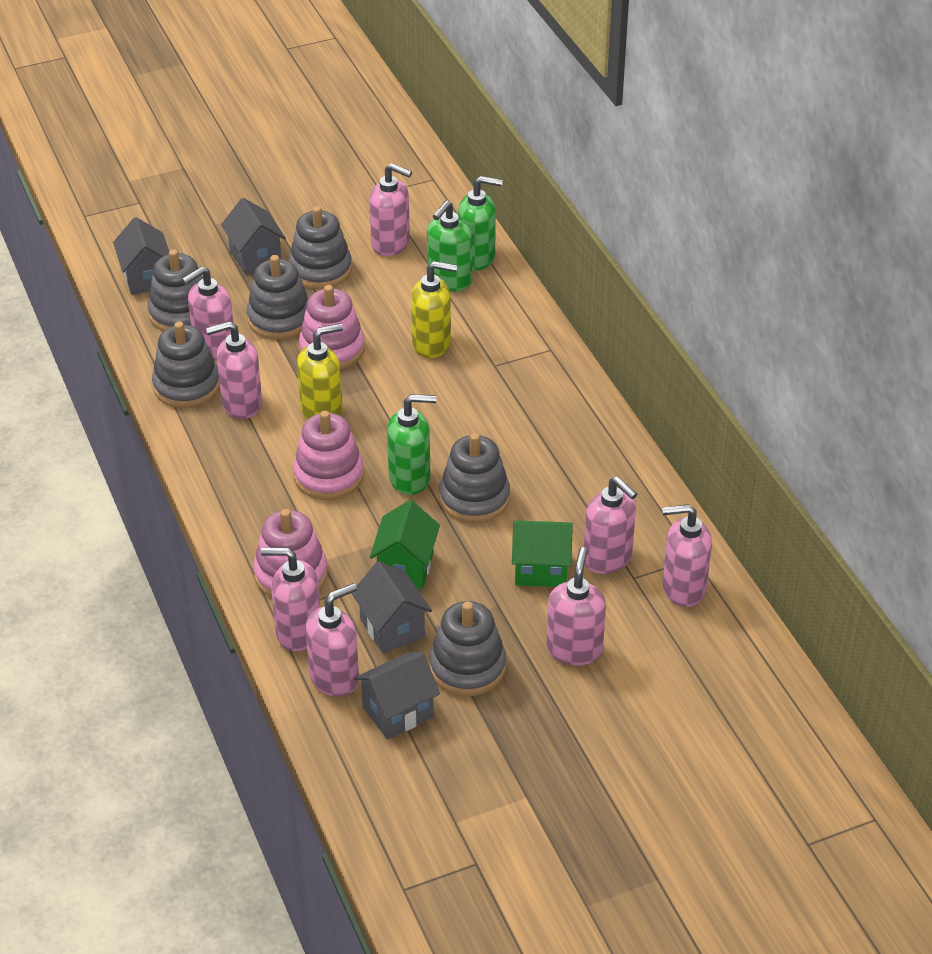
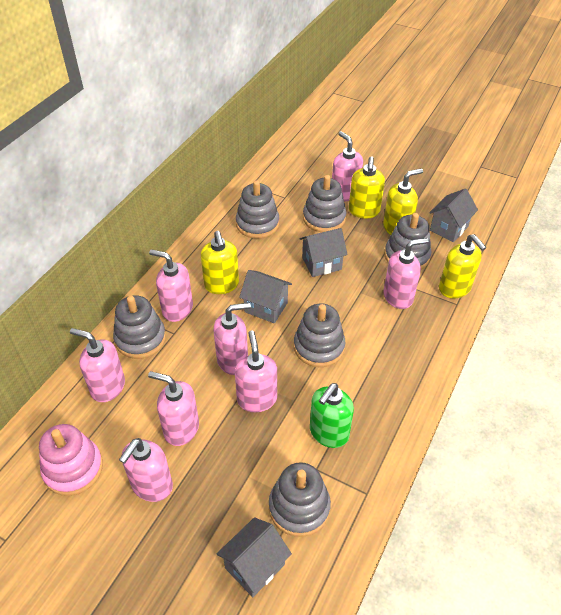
green house: [370,500,440,589] [512,520,573,587] = 2 -> none = 0
green soap dispenser: [387,394,437,495] [427,200,472,292] [458,176,503,271] = 3 -> [310,383,354,448] = 1
pink stacking toy: [253,509,328,598] [293,411,364,500] [299,285,365,369] = 3 -> [39,424,103,496] = 1
yellow soap dispenser: [297,323,343,420] [411,261,457,358] = 2 -> [201,231,239,294] [349,156,385,218] [383,168,423,235] [439,234,486,298] = 4

